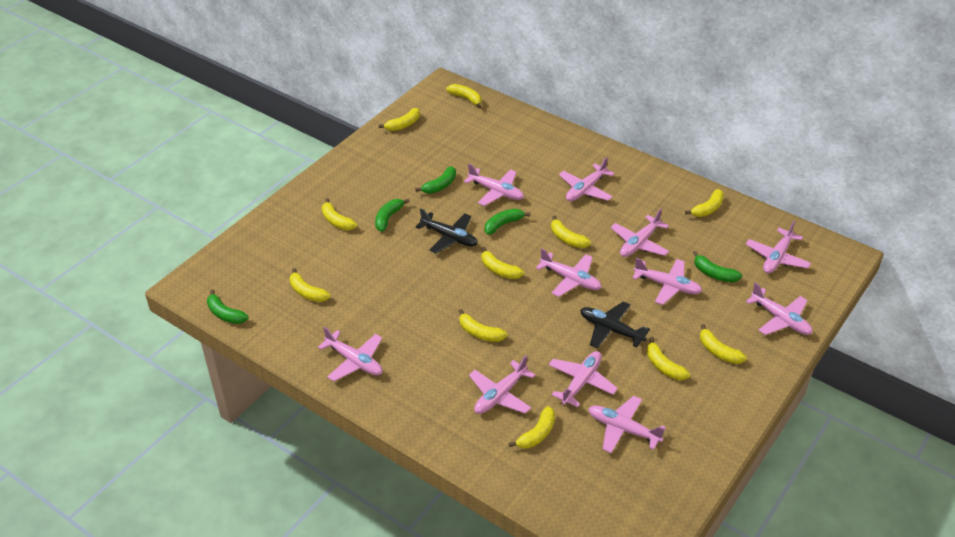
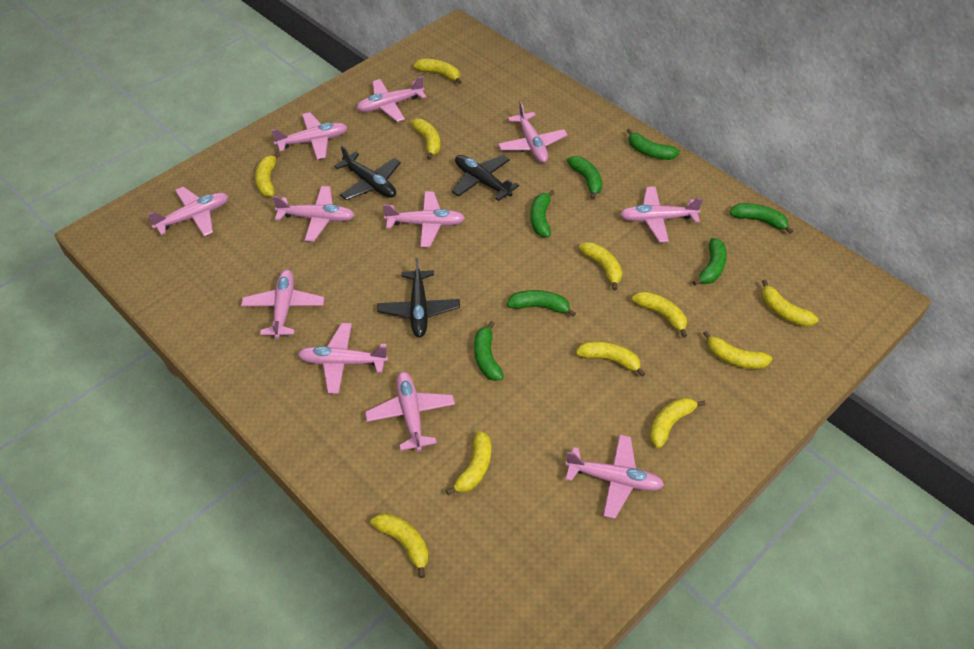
black plane: [416,208,478,253] [580,301,650,349] = 2 -> [334,146,401,200] [377,258,460,337] [452,155,519,201] = 3
green banana: [207,290,249,324] [375,198,410,232] [415,166,456,194] [485,208,530,235] [693,251,742,283] = 5 -> [474,321,504,381] [507,290,576,317] [530,190,555,237] [567,156,602,200] [627,129,680,160] [693,238,727,285] [730,203,793,234] = 7

